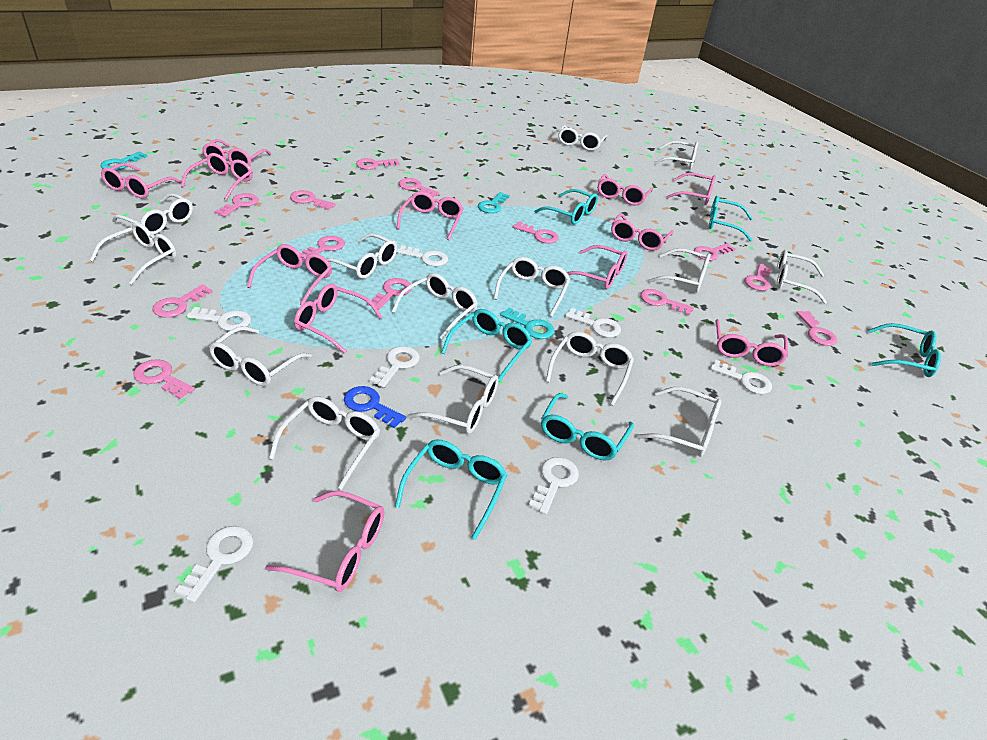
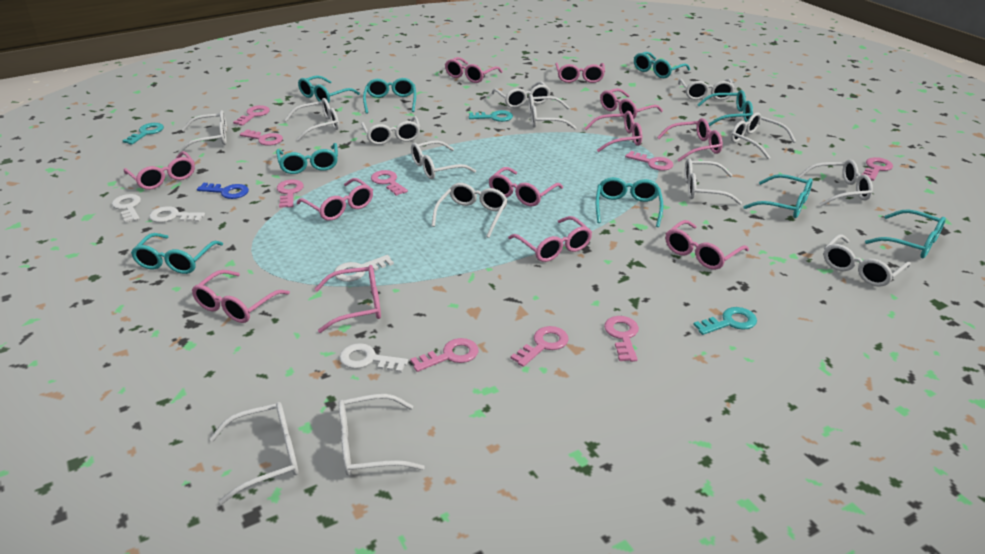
pink key: [134,359,195,399] [152,284,213,318] [215,193,259,217] [290,190,336,210] [300,236,345,261] [356,158,400,170] [367,278,412,310] [399,178,440,197] [513,221,559,243] [640,289,694,316] [694,243,736,261] [744,264,772,291] [796,311,837,346] = 13 -> [233,105,270,126] [240,129,283,146] [277,179,304,208] [371,170,408,196] [410,338,478,372] [510,326,569,367] [604,316,639,362] [625,151,673,171] [862,157,893,181] = 9
turquoise glasses: [395,440,507,540] [441,309,532,382] [535,189,598,225] [541,393,634,461] [709,196,753,241] [868,323,941,377] = 6 -> [131,233,223,274] [276,143,338,174] [298,75,360,103] [363,78,416,114] [596,177,663,227] [634,52,690,78] [697,90,753,126] [743,174,813,218] [865,209,946,258] = 9
white key: [175,526,253,602] [187,307,251,331] [369,346,420,388] [397,245,448,266] [529,457,579,514] [565,308,621,338] [710,360,772,394] = 7 -> [112,194,141,223] [149,206,205,223] [334,255,394,282] [339,343,408,373] = 4

